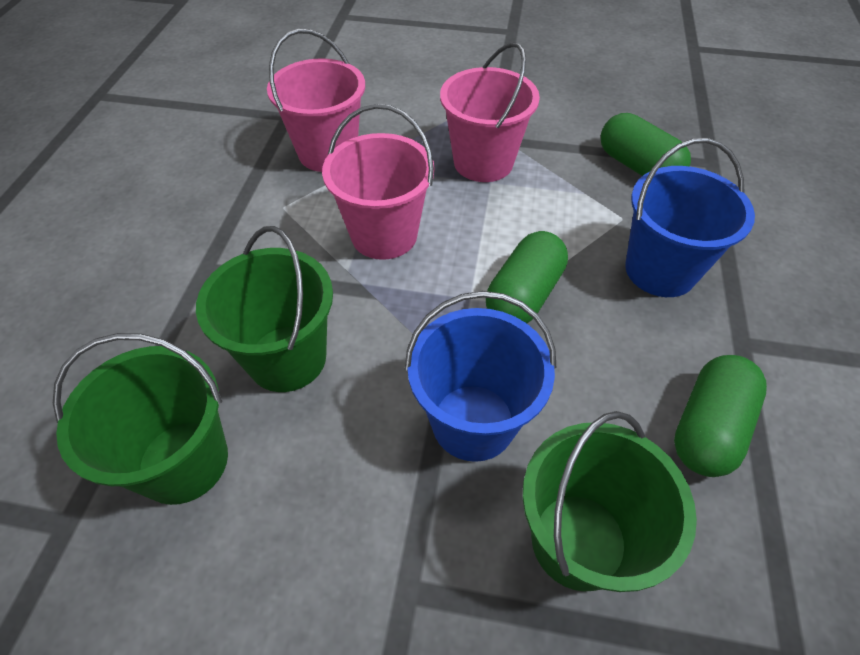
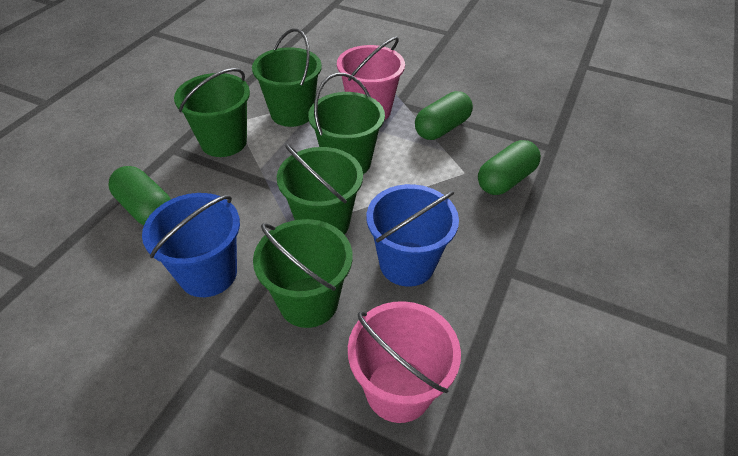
green bucket: [53,333,228,505] [196,226,333,392] [522,411,697,592] = 3 -> [174,68,250,157] [252,28,322,127] [253,219,353,328] [277,144,363,235] [308,73,385,174] = 5
pink bucket: [267,29,365,172] [322,104,435,260] [440,42,540,182] = 3 -> [337,37,405,120] [348,301,461,423] = 2

